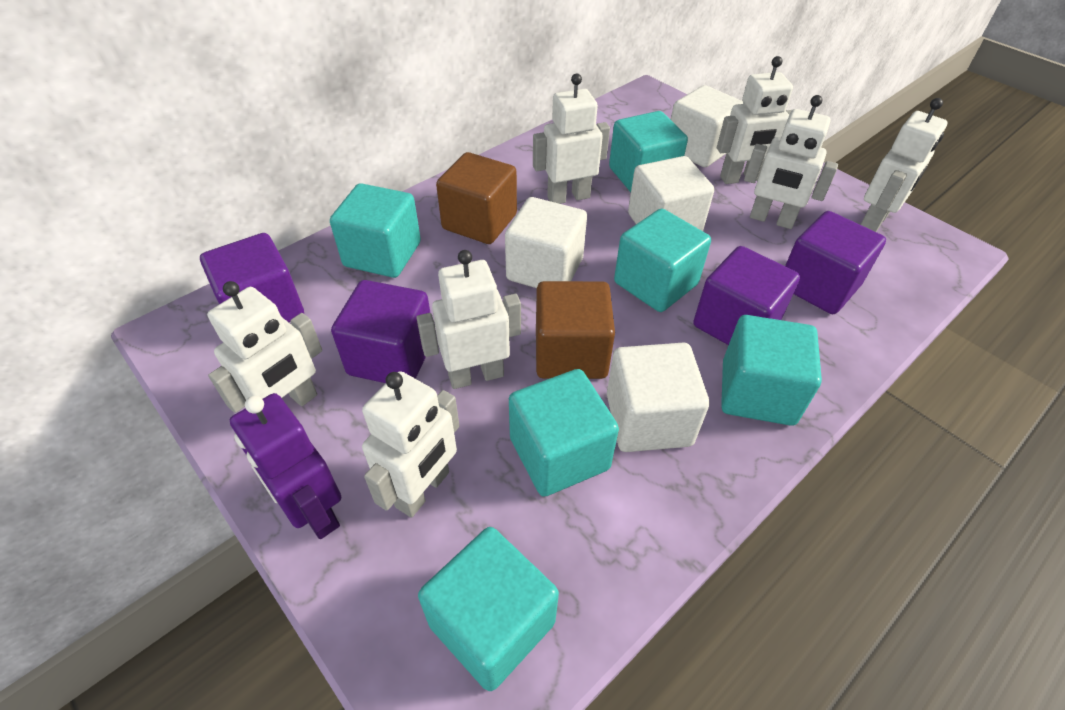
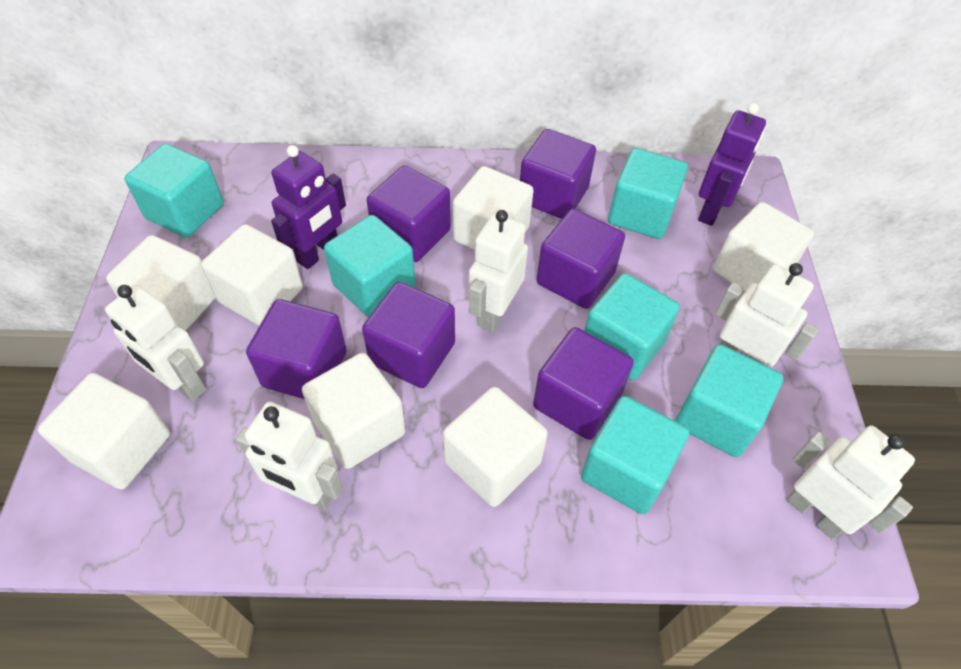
brown cube: [436,152,517,244] [536,281,615,379] = 2 -> none = 0
purple cube: [200,233,304,322] [331,280,430,383] [693,246,800,345] [785,211,886,314] = 4 -> [246,299,347,399] [362,282,455,388] [367,165,451,262] [520,129,596,219] [533,327,634,440] [536,208,625,309] = 6
purple robot: [230,393,341,539] = 1 -> [271,145,346,269] [698,103,766,226] = 2
white cube: [505,197,587,288] [607,343,709,452] [628,156,714,231] [671,85,744,167] = 4 -> [38,373,170,490] [106,235,216,331] [201,224,303,326] [302,353,406,469] [443,387,548,507] [453,166,534,250] [713,202,814,292] = 7
white robot: [207,281,322,413] [362,371,459,518] [416,250,521,389] [533,73,610,204] [717,56,793,184] [744,95,838,229] [861,98,948,232] = 7 -> [105,285,206,402] [236,402,343,509] [469,210,528,332] [715,263,819,367] [786,425,915,540] = 5

